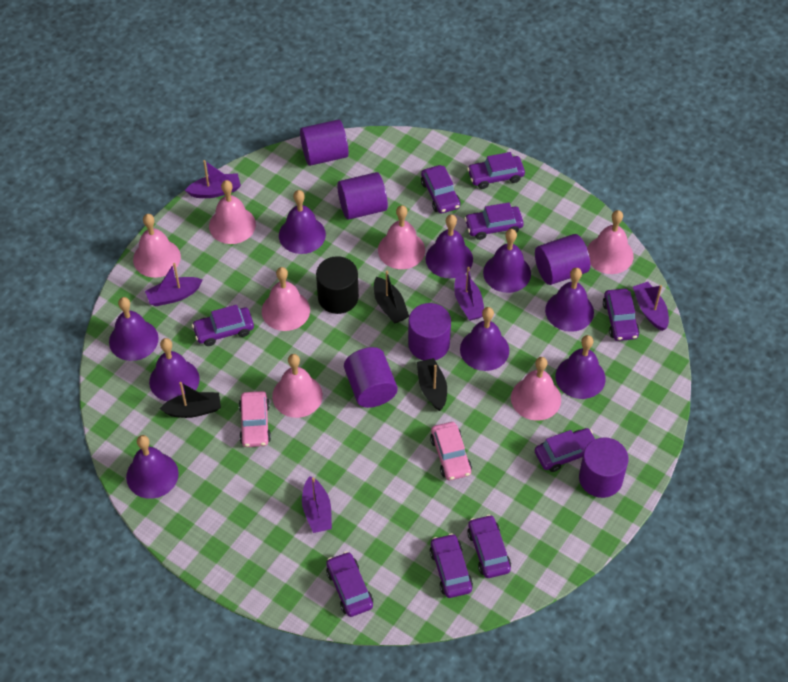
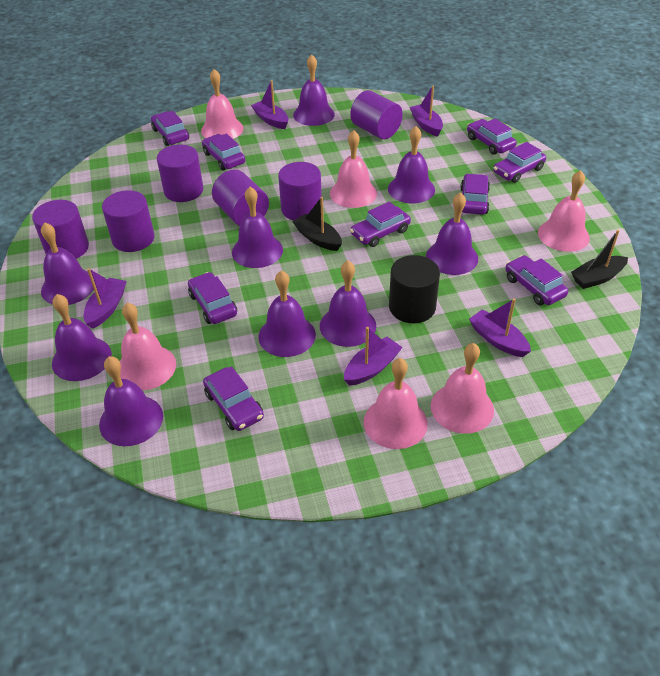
black boat: [159,382,221,418] [374,271,409,324] [417,358,447,411] = 3 -> [293,197,342,251] [571,230,628,289] = 2
pink bell: [133,214,181,278] [209,180,256,244] [262,267,310,331] [272,354,323,418] [378,205,425,269] [511,357,561,421] [587,210,634,274] = 7 -> [120,303,176,390] [201,69,244,139] [330,130,377,208] [364,358,428,449] [431,343,494,434] [538,170,590,252] = 6
pink car: [239,391,271,447] [430,422,472,480] = 2 -> none = 0

